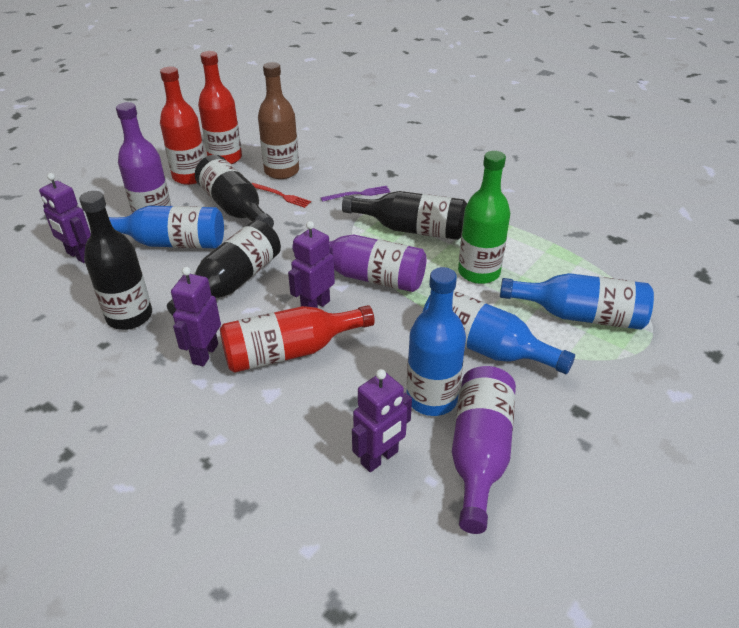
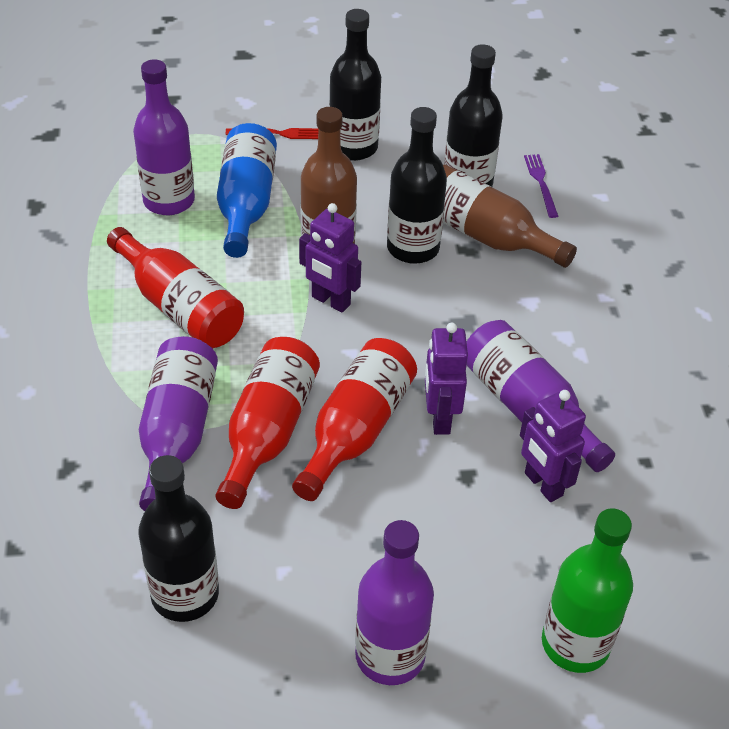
blue bottle: [109,206,224,249] [406,267,466,416] [423,291,575,374] [500,273,654,330] = 4 -> [217,123,277,258] = 1
brown bottle: [258,62,299,179] = 1 -> [301,107,357,244] [443,164,577,268] = 2
purple bottle: [116,102,171,213] [293,235,426,292] [452,366,516,534] = 3 -> [133,59,195,215] [139,336,218,511] [355,520,434,685] [466,320,615,472] = 4
purple robot: [39,173,91,263] [171,267,221,366] [288,221,335,308] [352,369,412,472] = 4 -> [299,203,361,313] [425,323,468,435] [520,390,586,502] = 3

